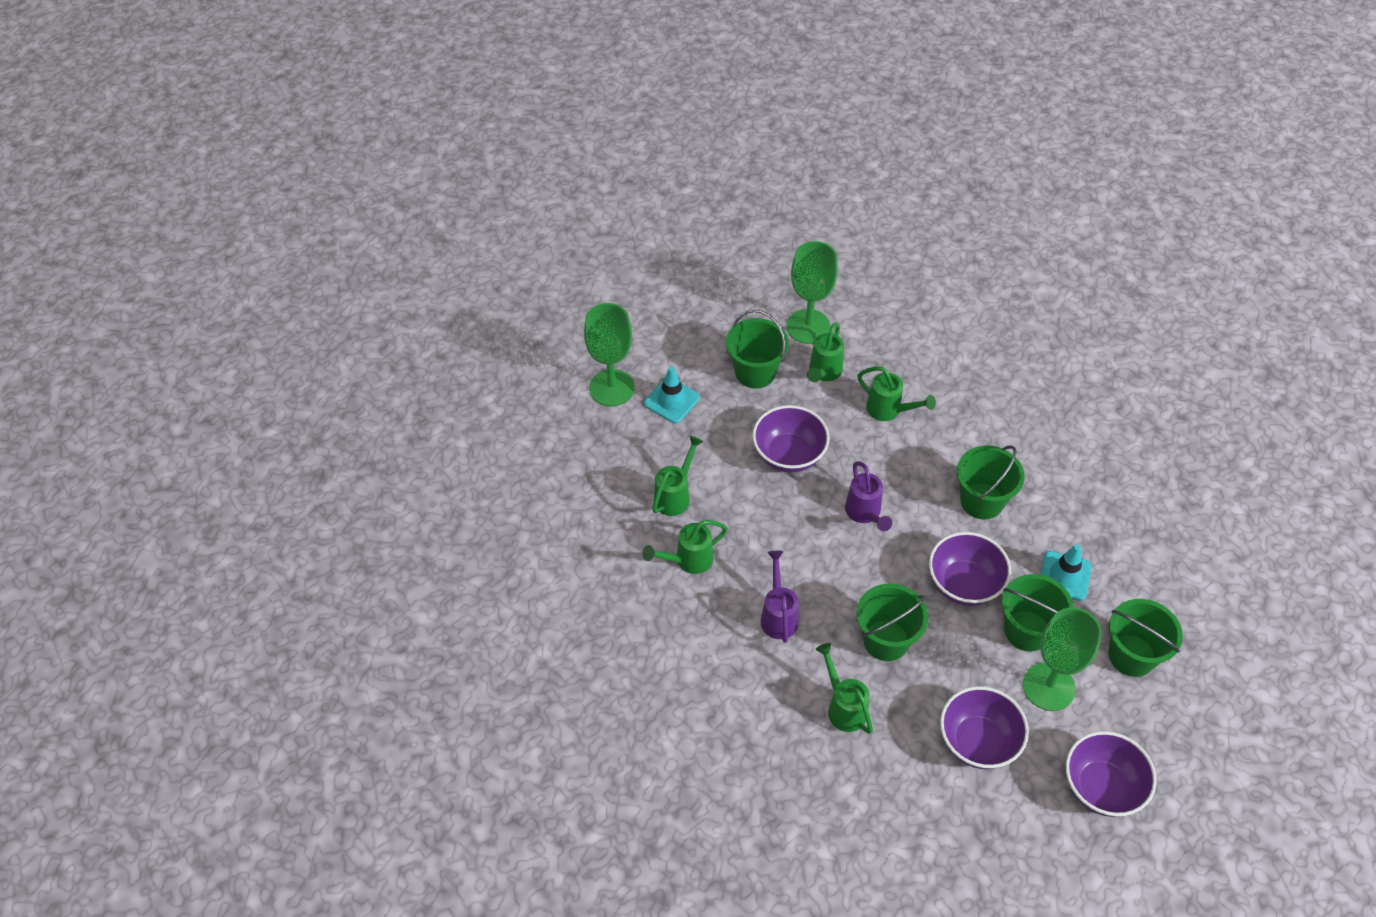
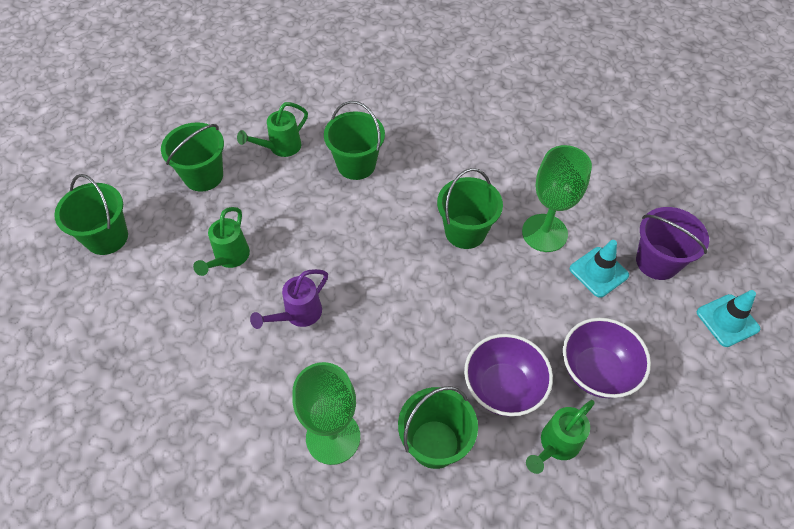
green goblet: [584,303,635,406] [787,241,838,344] [1023,607,1102,711] = 3 -> [293,362,360,465] [522,145,592,252] = 2
green watering can: [643,520,728,574] [652,436,704,516] [807,323,844,382] [816,643,873,734] [857,366,936,421] = 5 -> [193,207,250,276] [237,102,308,157] [526,400,595,474] = 3
purple bowl: [752,405,830,473] [929,532,1011,606] [940,686,1029,769] [1066,731,1157,817] = 4 -> [464,334,553,416] [563,318,651,398] = 2
purple bucket: none = 0 -> [636,207,709,280] = 1
purple watering can: [761,551,799,643] [845,461,892,531] = 2 -> [250,269,328,329] = 1

